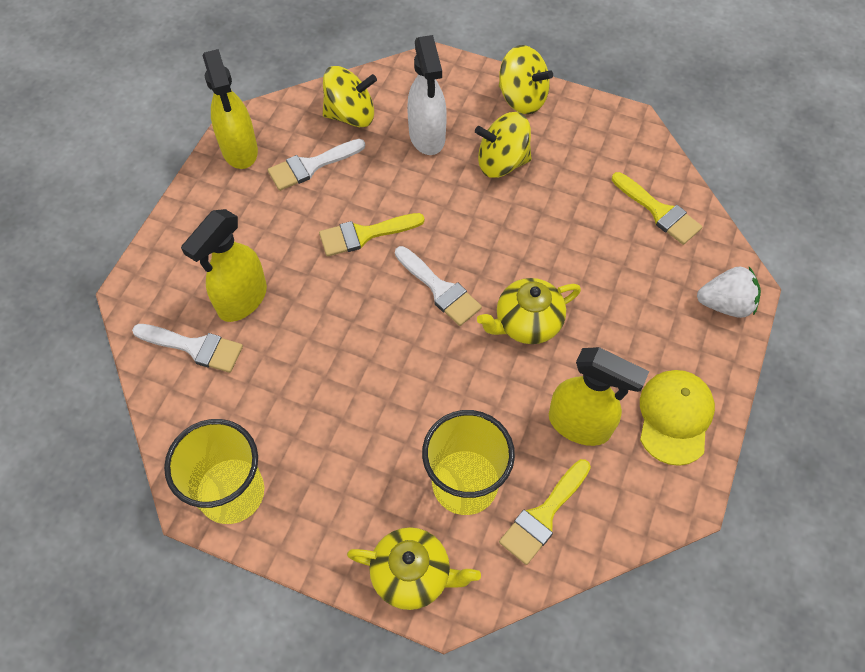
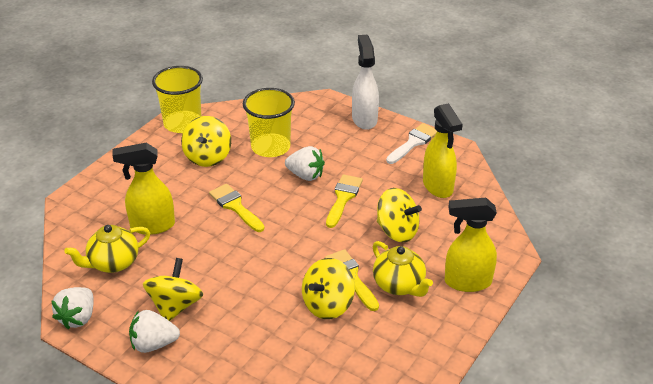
white brush: [132,324,243,373] [268,139,365,191] [395,246,482,326] = 3 -> [386,123,437,164] = 1
white strawberry: [697,267,761,318] = 1 -> [51,287,94,329] [129,310,180,353] [285,146,325,181] = 3
yellow cap: [640,370,715,466] = 1 -> none = 0
yellow spinning top: [323,66,377,127] [475,112,532,178] [499,45,553,114] = 3 -> [143,258,203,321] [181,116,231,167] [302,258,355,319] [377,188,422,243] = 4

